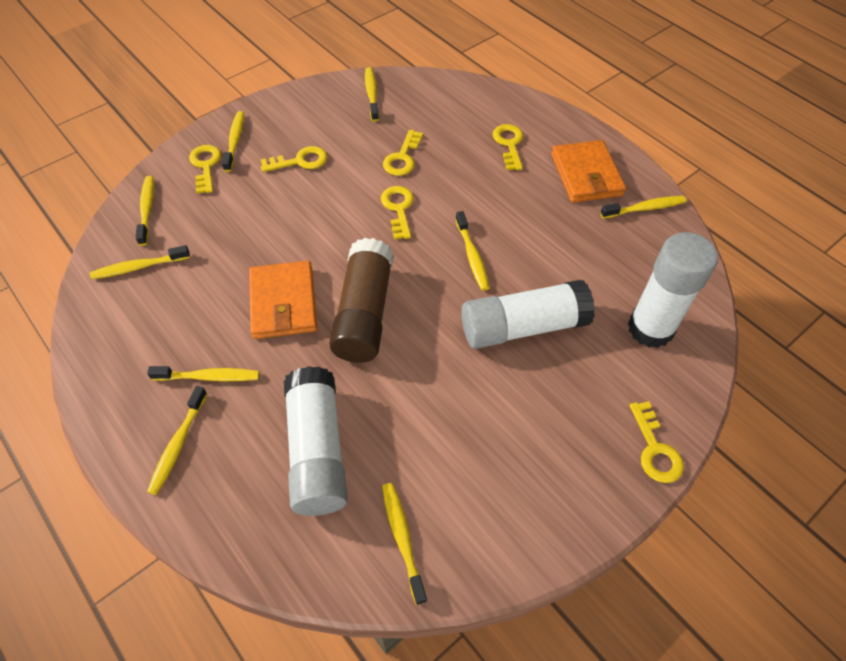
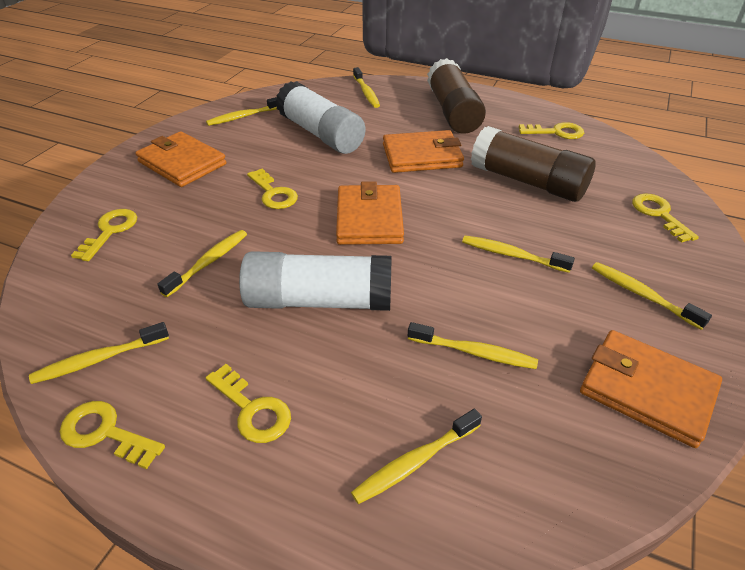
brown glue stick: [329,238,394,363] = 1 -> [427,58,486,134] [471,126,596,202] = 2
orange wallet: [249,261,317,339] [551,140,626,203] = 2 -> [135,131,226,187] [336,181,404,245] [383,130,464,173] [580,330,722,448] = 4
white glue stick: [284,366,348,516] [461,280,595,349] [628,232,718,348] = 3 -> [239,251,392,311] [275,81,365,154] = 2
yellow toothbrush: [90,245,190,279] [135,176,154,246] [147,366,259,381] [147,386,207,495] [222,111,244,172] [365,67,379,122] [382,483,427,605] [455,211,490,291] [600,196,687,219] = 9 -> [29,322,169,384] [157,230,247,297] [206,97,277,126] [351,409,482,504] [353,67,380,108] [408,322,538,369] [462,236,575,273] [592,262,712,330] = 8

